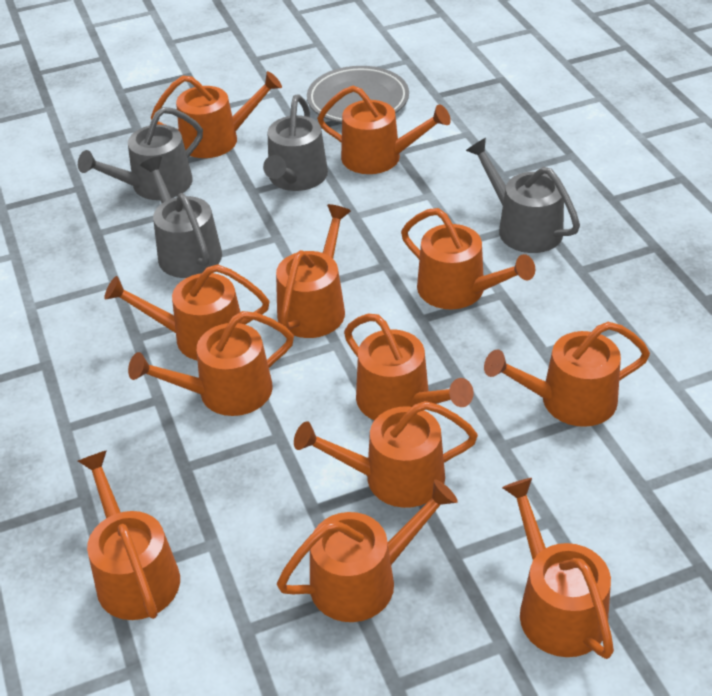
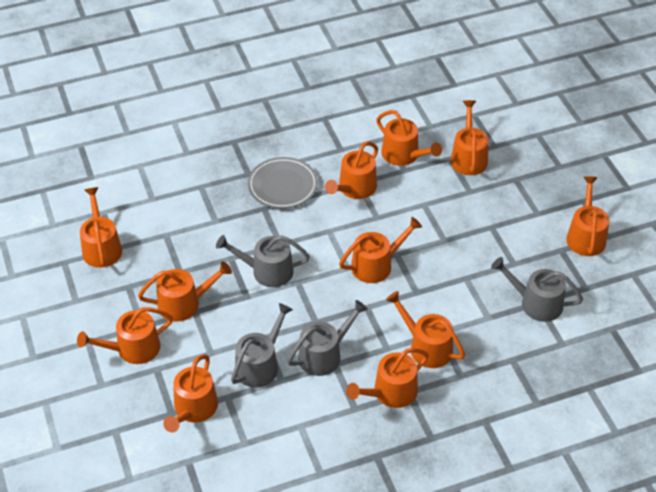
orange watering can: [78,450,180,620] [104,264,269,360] [128,311,294,416] [151,71,282,158] [276,204,351,338] [277,479,458,622] [294,401,478,508] [317,86,451,174] [344,314,474,420] [401,208,535,309] [484,322,650,427] [502,478,614,659] = 12 -> [77,307,173,364] [80,187,122,268] [138,261,232,322] [163,354,218,432] [325,141,378,199] [339,217,422,283] [346,348,429,408] [376,110,442,166] [386,291,465,368] [451,100,489,175] [566,176,609,256] = 11

